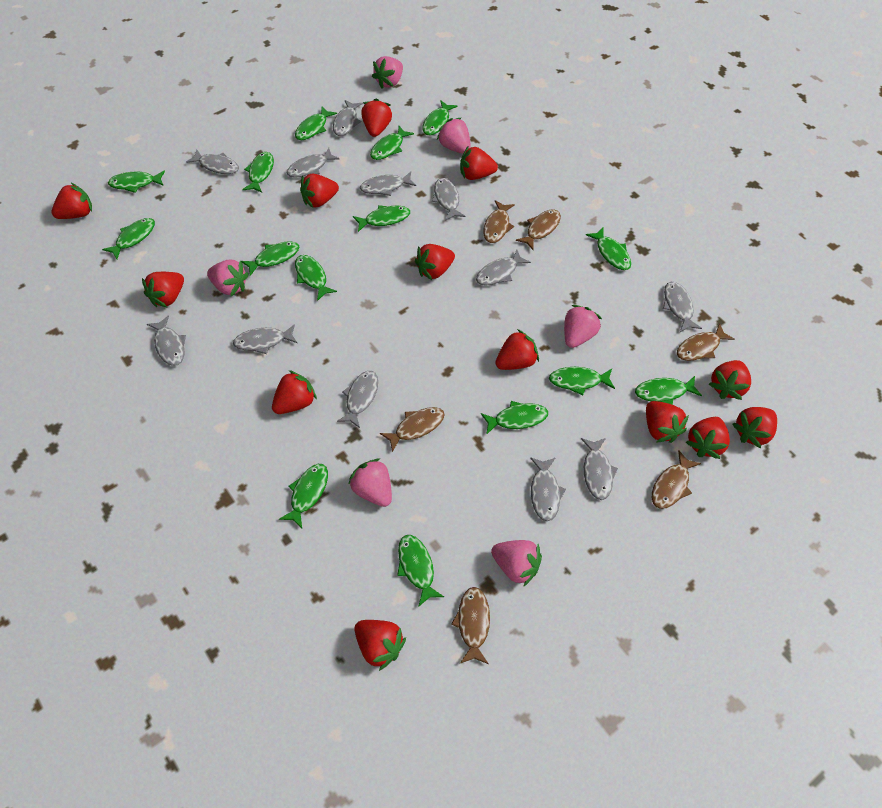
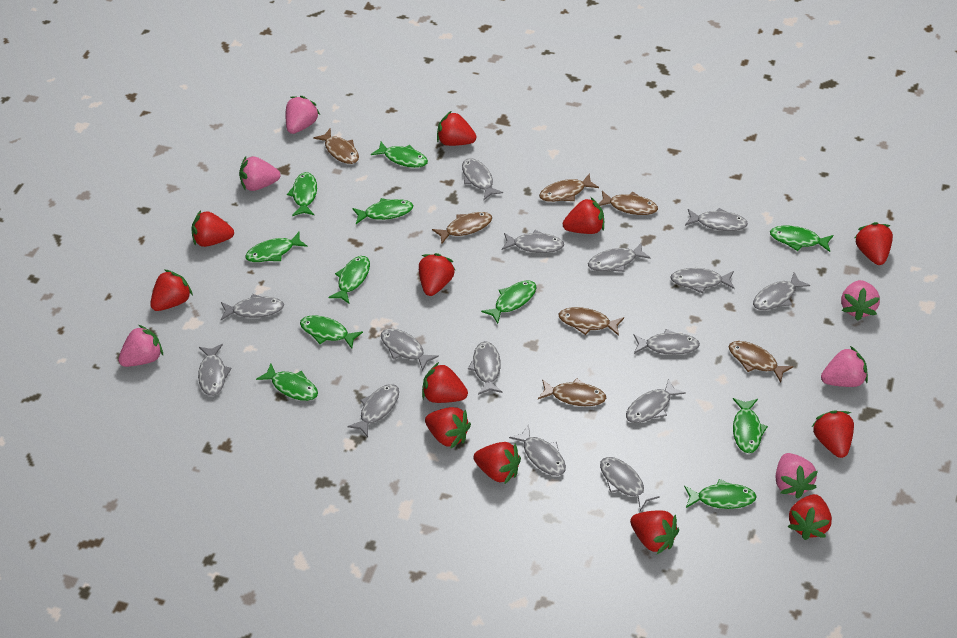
brown fish: [380,407,445,453] [451,587,490,664] [483,200,515,243] [516,209,561,250] [652,450,701,509] [677,323,735,361] = 6 -> [313,129,359,164] [432,212,492,244] [538,378,606,406] [539,173,599,202] [559,307,624,336] [598,191,658,215] [729,341,793,383] = 7
green fish: [102,218,155,259] [108,171,165,193] [241,241,300,276] [242,152,274,193] [279,464,328,528] [295,107,337,140] [295,255,337,301] [353,205,410,232] [370,126,414,160] [397,535,444,607] [422,100,458,135] [481,401,548,435] [549,367,615,395] [586,227,631,270] [635,376,702,405] = 15 -> [245,232,307,262] [256,363,318,401] [287,172,317,216] [300,315,363,349] [328,256,370,304] [352,198,413,224] [371,142,428,168] [481,281,536,324] [684,479,757,509] [733,398,768,453] [770,226,833,252] = 11
grey fish: [147,315,186,366] [186,149,239,174] [233,324,297,354] [287,148,340,178] [333,100,363,136] [337,371,378,428] [360,172,416,196] [432,178,465,221] [476,250,531,286] [530,457,566,521] [581,438,618,500] [663,282,702,332] = 12 -> [198,344,232,396] [221,294,284,320] [347,384,399,437] [381,328,439,371] [462,158,503,200] [468,341,502,395] [501,230,564,253] [509,425,566,476] [588,243,651,272] [600,457,660,511] [626,378,686,423] [634,329,700,355] [670,268,735,294] [685,208,748,231] [753,272,810,310] = 15
red strawberry: [52,183,92,219] [142,272,184,307] [272,370,317,414] [300,173,339,208] [355,620,406,671] [361,98,392,137] [415,244,455,280] [460,146,498,180] [495,329,539,370] [646,401,689,443] [686,417,730,459] [709,360,751,400] [733,407,777,448] = 13 -> [150,270,193,311] [191,210,234,247] [419,253,455,296] [422,362,468,403] [425,407,471,449] [437,111,477,146] [473,442,521,485] [563,197,604,234] [630,511,679,554] [788,494,832,540] [812,410,854,458] [855,222,893,265] = 12

